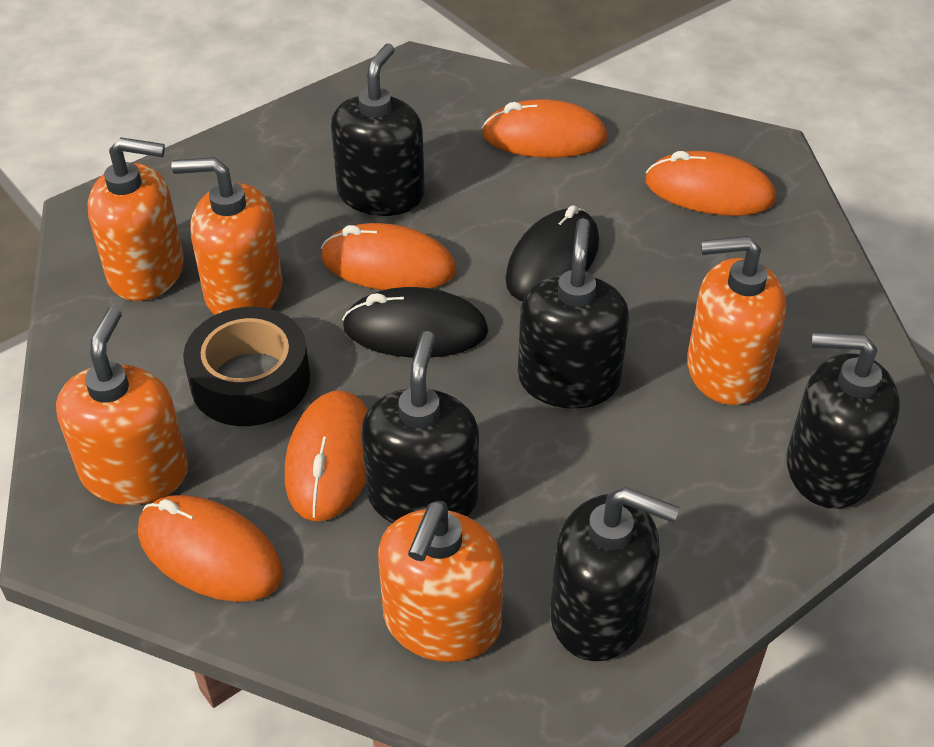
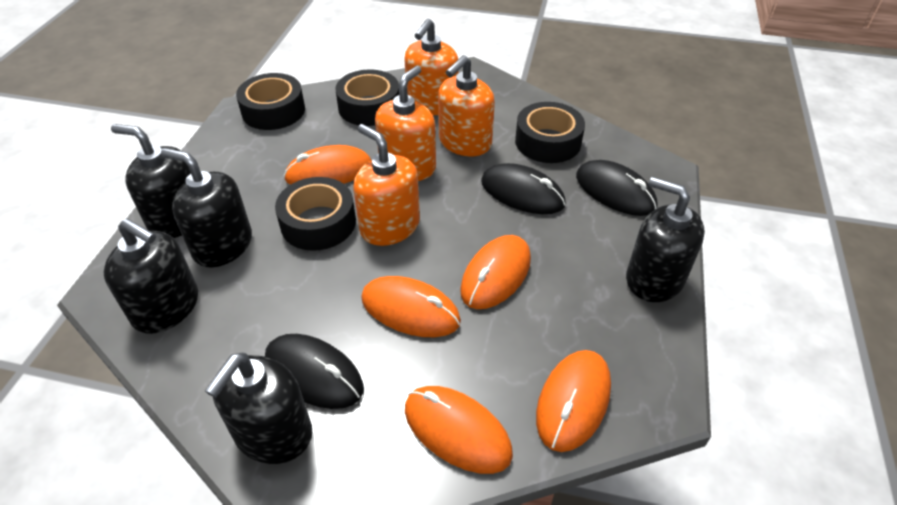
black mouse: [342,287,488,358] [505,205,599,301] = 2 -> [265,334,363,409] [481,163,566,214] [576,160,658,216] = 3
black tape: [183,307,310,426] = 1 -> [236,73,305,130] [275,177,356,251] [335,69,399,126] [515,102,585,163] = 4
orange soap dispenser: [56,307,189,505] [87,137,184,301] [171,157,283,315] [378,501,504,662] [687,236,786,405] = 5 -> [353,124,420,246] [375,66,436,181] [404,19,459,115] [438,55,495,156] = 4

